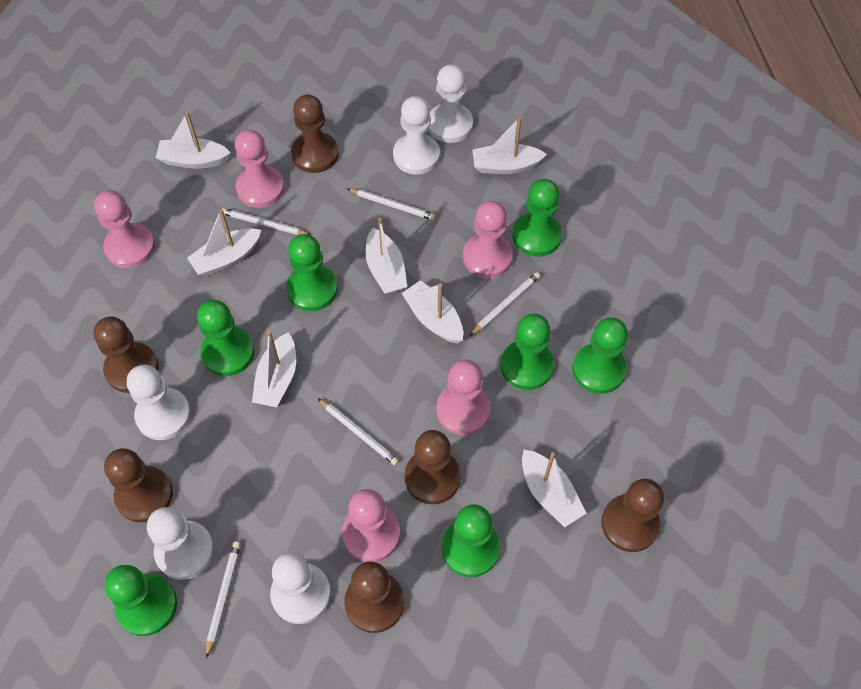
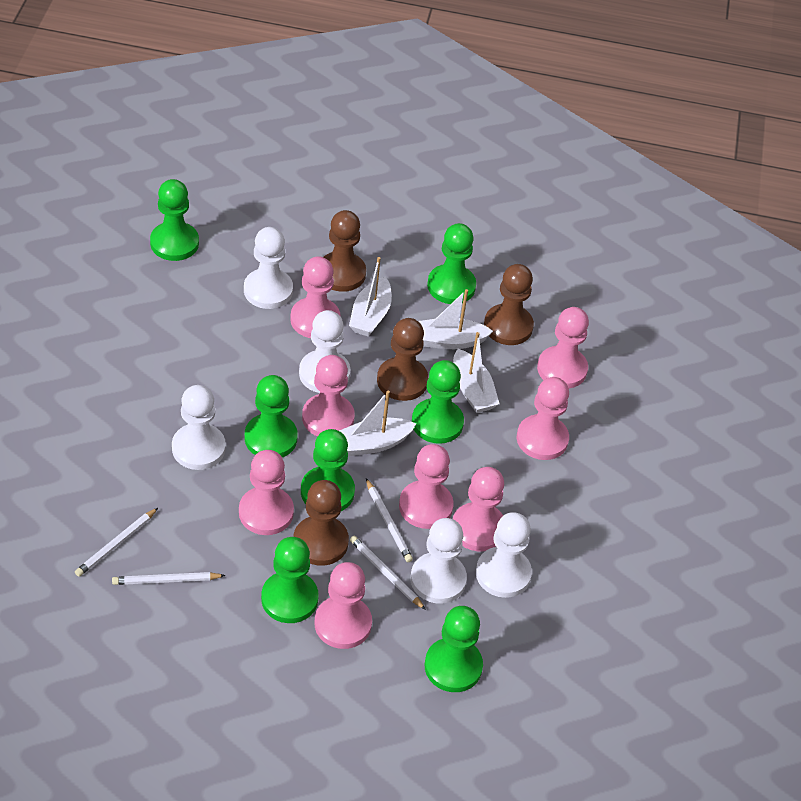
brown pawn: [94,316,159,393] [104,448,173,522] [291,95,339,173] [344,562,404,633] [405,430,461,504] [601,479,664,552] = 6 -> [293,480,349,566] [324,210,366,292] [377,318,428,401] [484,264,534,345] = 4
pink pawn: [94,190,155,268] [235,129,284,208] [342,489,400,562] [436,359,491,435] [463,201,513,278] = 5 -> [239,450,294,535] [290,256,341,338] [302,355,355,437] [315,562,372,649] [399,444,454,529] [453,467,504,551] [517,377,569,460] [537,307,589,388] = 8
white boat: [156,112,231,169] [187,209,261,276] [252,331,296,407] [366,218,407,294] [402,280,463,343] [473,117,547,174] [522,449,587,528] = 7 -> [339,391,416,456] [349,257,392,337] [418,289,493,349] [453,332,499,413] = 4
white pencil: [206,541,241,658] [222,208,311,235] [318,398,399,465] [347,188,435,220] [470,272,540,336] = 5 -> [75,508,158,577] [112,572,226,585] [350,536,426,610] [366,478,413,562] = 4

